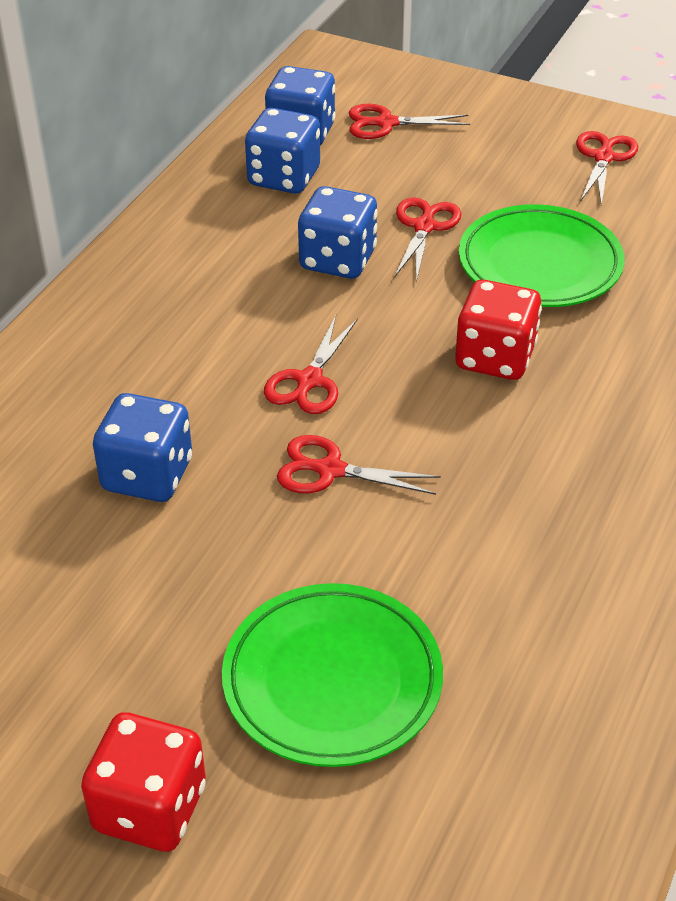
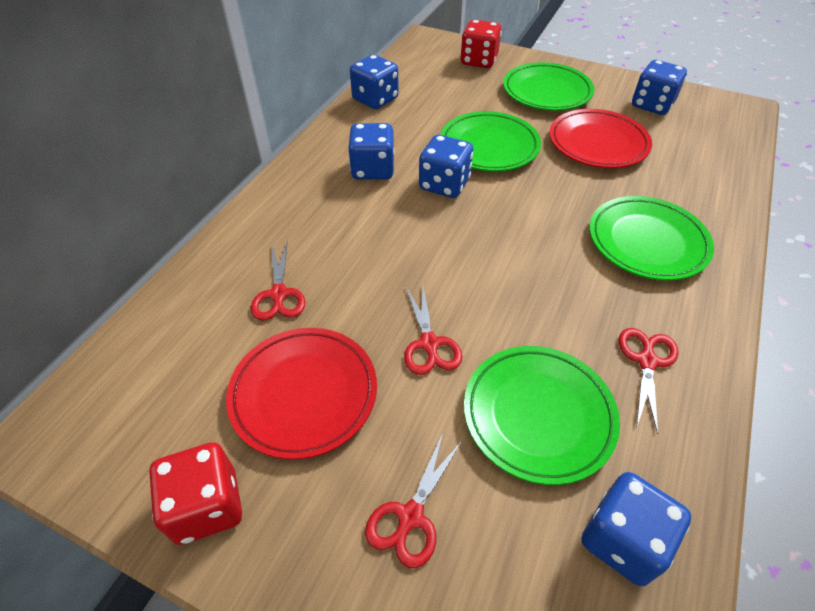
blue dice: [93,393,192,502] [245,108,320,194] [265,66,336,145] [298,186,378,279] = 4 -> [348,123,394,180] [350,54,399,109] [419,135,473,198] [581,472,691,586] [632,60,687,115] = 5
green plate: [222,583,443,767] [459,204,625,307] = 2 -> [441,111,541,171] [464,346,620,485] [503,62,594,111] [590,196,714,280] = 4
red plate: none = 0 -> [226,328,377,460] [549,109,652,168] = 2
red scissors: [264,316,358,414] [277,435,441,495] [349,104,470,139] [394,197,461,282] [576,131,638,205] = 5 -> [251,242,305,321] [365,433,462,568] [404,287,462,375] [619,328,679,435] = 4

